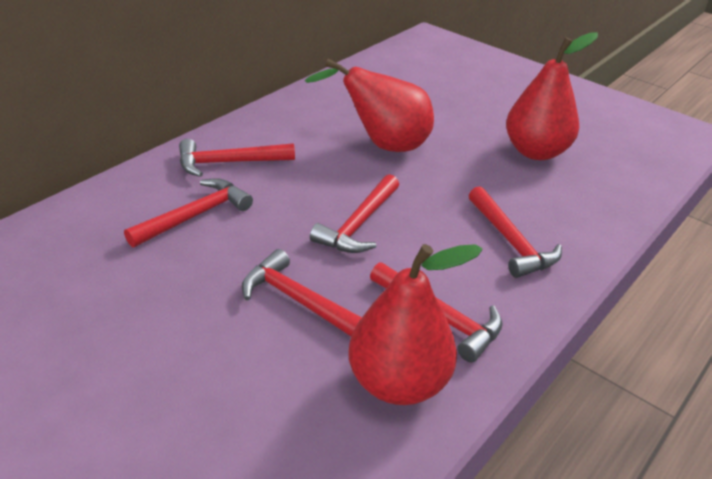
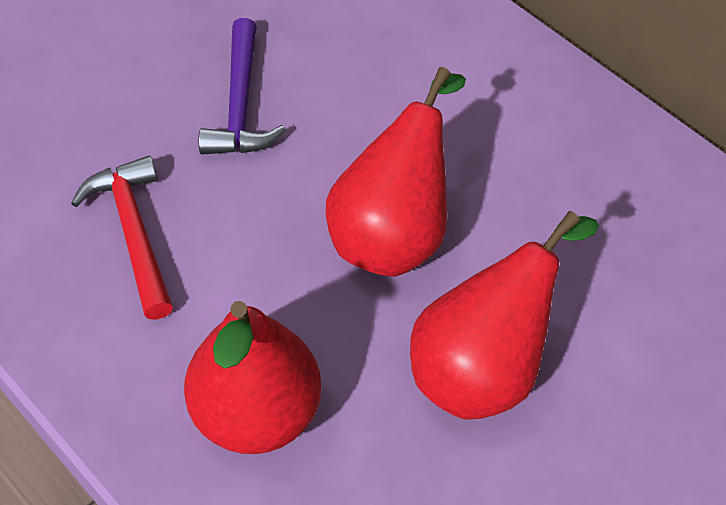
purple hammer: none = 0 -> [199,18,286,155] = 1
red hammer: [124,178,253,247] [179,139,295,177] [242,249,362,336] [310,174,399,253] [370,262,503,362] [468,186,562,278] = 6 -> [71,156,173,320] = 1

